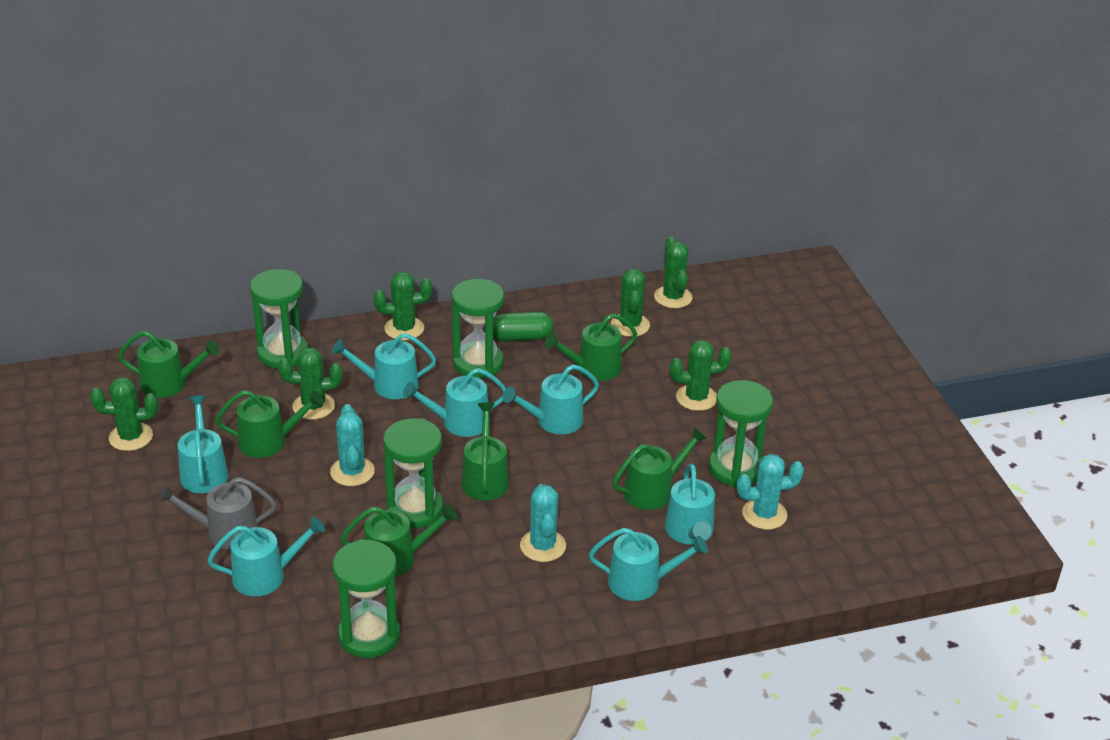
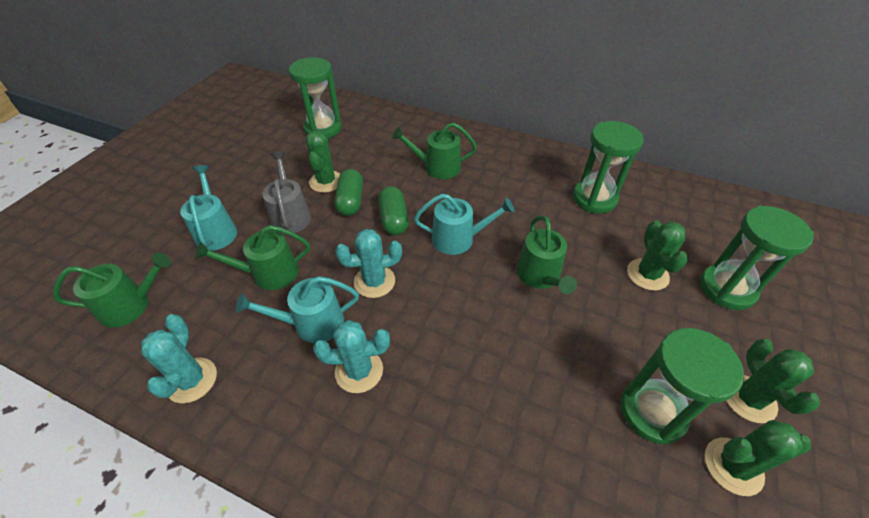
green cactus: [90,377,158,451] [278,347,342,420] [374,271,432,340] [611,268,650,337] [654,237,693,308] [670,340,732,411] = 6 -> [306,130,340,193] [627,220,688,291] [705,420,811,496] [726,339,820,423] = 4
green capsule: [493,312,553,342] = 1 -> [335,169,363,216] [378,186,409,235] = 2
green hourglass: [250,269,308,369] [332,539,400,658] [383,418,443,528] [452,279,504,379] [709,380,773,487] = 5 -> [289,57,342,138] [573,121,644,214] [621,328,744,445] [700,206,814,310] = 4
green watering can: [118,331,219,398] [215,390,324,458] [341,504,457,577] [461,402,509,501] [545,313,638,381] [613,427,707,510] = 6 -> [53,253,171,328] [195,225,310,290] [392,123,477,179] [516,216,577,294] = 4
turquoise watering can: [178,395,229,493] [207,517,325,596] [332,333,436,399] [403,368,506,437] [503,364,599,434] [589,528,708,601] [665,464,715,544] = 7 -> [180,165,237,251] [236,276,359,343] [414,194,514,255] = 3

